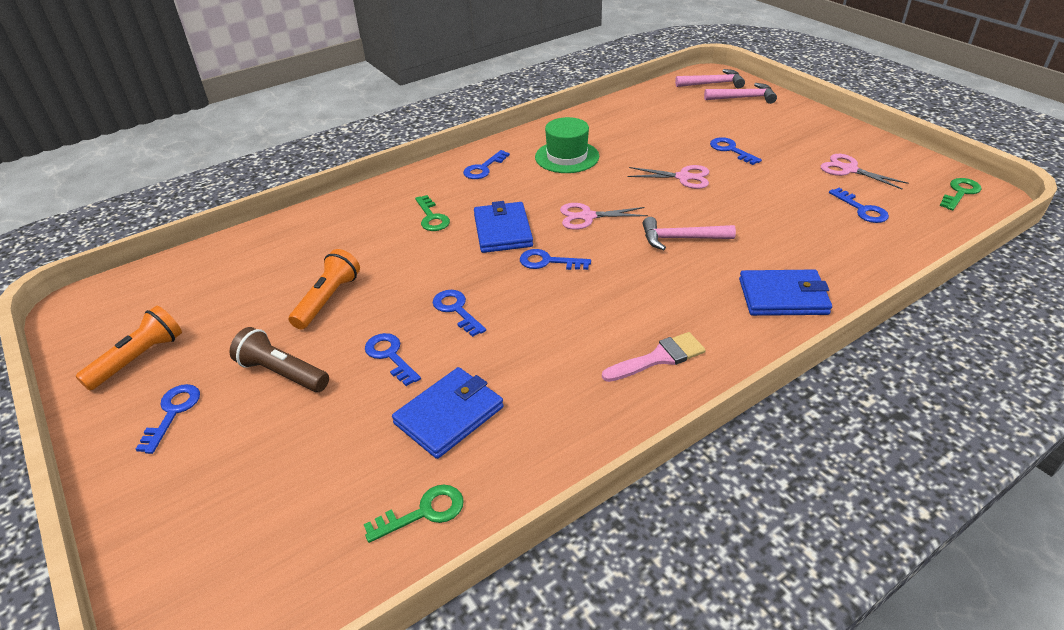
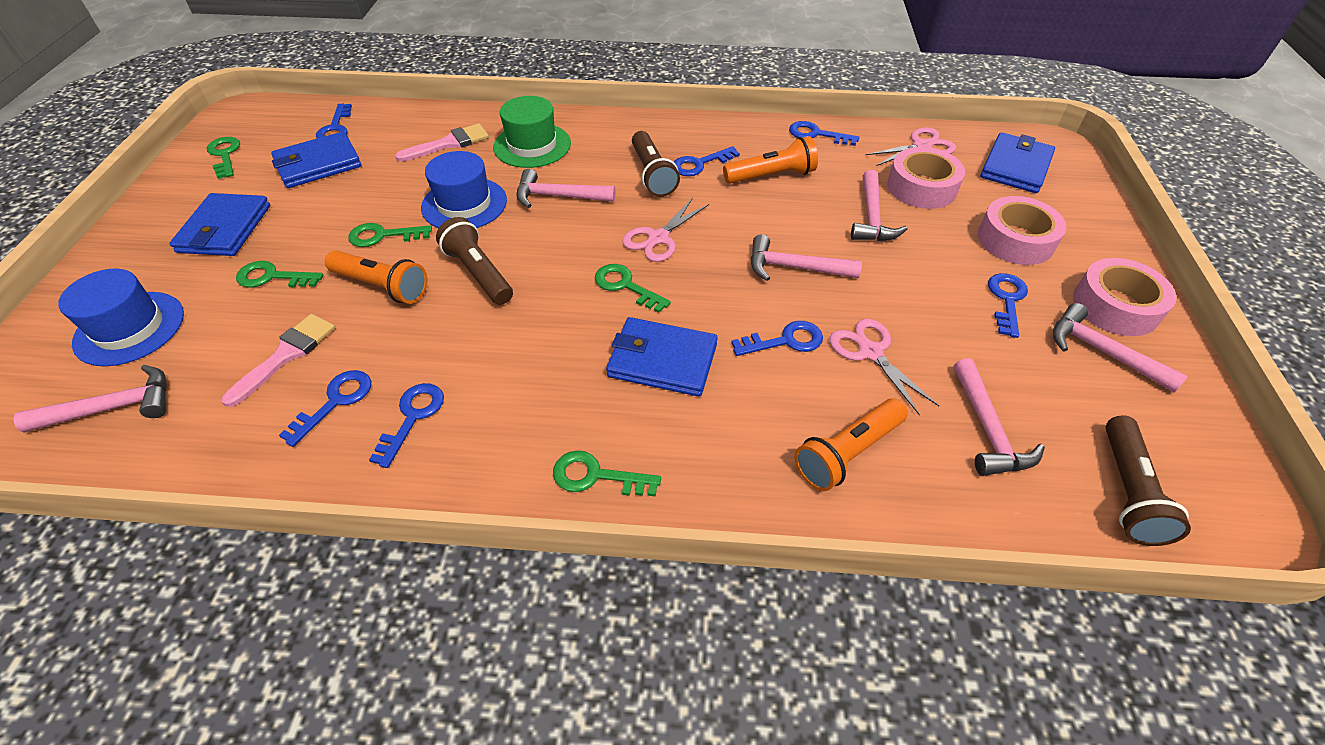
blue hat: none = 0 -> [58,269,184,366] [421,151,507,228] = 2
blue wallet: [392,367,504,459] [474,201,533,253] [739,269,832,316] = 3 -> [169,193,270,256] [271,131,362,188] [606,317,718,397] [980,132,1055,193] = 4
brown flashlight: [230,327,329,392] = 1 -> [436,217,513,305] [632,131,680,197] [1105,415,1191,546] = 3
green key: [364,484,464,543] [415,195,450,231] [940,178,981,210] = 3 -> [207,137,240,179] [236,261,323,288] [348,223,432,247] [553,450,661,497] [595,264,671,313] = 5
orange flashlight: [75,306,182,391] [289,249,360,329] = 2 -> [325,250,427,304] [723,136,818,184] [794,398,908,491] = 3
pink brush: [602,332,706,382] = 1 -> [222,314,335,407] [395,123,489,162] = 2
pink hammer: [643,217,736,250] [675,69,745,88] [704,83,777,104] = 3 -> [13,365,167,433] [517,169,615,208] [751,234,862,281] [851,170,908,241] [954,358,1045,476] [1053,303,1188,392] = 6
pink tape: none = 0 -> [887,147,965,209] [978,196,1067,265] [1073,258,1177,336] = 3

